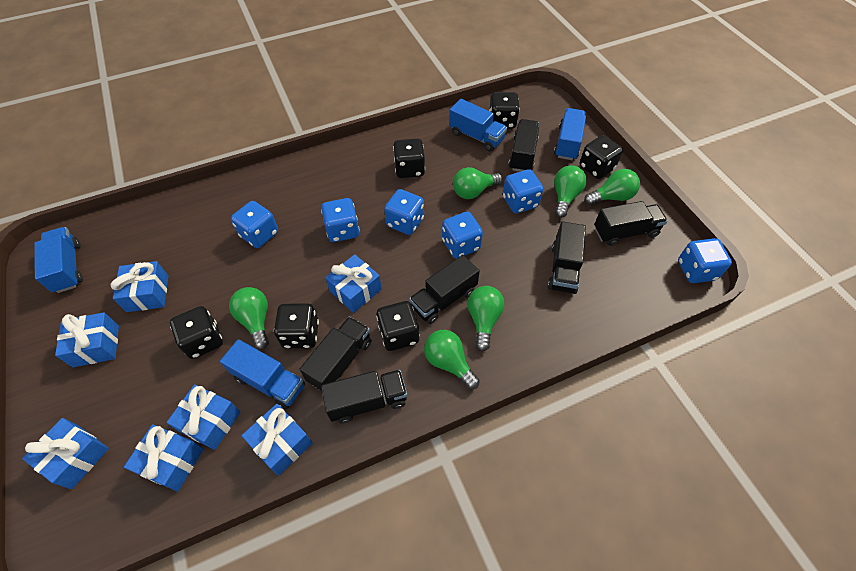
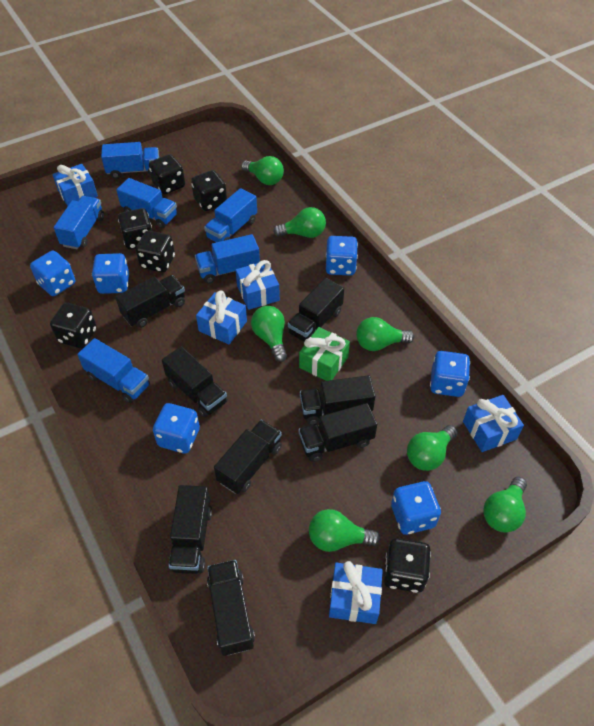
black truck: [300,317,371,391] [321,370,407,423] [409,255,480,324] [508,119,539,172] [548,221,586,294] [594,201,667,246] = 6 -> [115,275,185,328] [162,346,228,418] [168,485,212,574] [207,560,255,656] [214,420,282,494] [288,278,344,342] [299,403,377,462] [300,375,375,425] = 8
blue gift: [22,418,109,489] [55,312,119,367] [111,261,168,312] [124,424,203,491] [166,384,240,450] [241,404,312,476] [325,254,382,313] = 7 -> [52,164,98,206] [196,290,247,344] [236,260,280,310] [329,561,383,624] [463,395,524,452] = 5
blue truck: [34,227,83,293] [220,339,305,409] [449,99,507,151] [554,108,586,160] = 4 -> [54,196,104,249] [77,338,150,403] [101,142,159,179] [116,178,177,229] [195,234,260,284] [204,188,257,242] = 6
green gift: none = 0 -> [299,327,350,381] = 1
green light bulb: [229,287,269,350] [424,330,480,389] [453,167,502,199] [468,286,504,352] [554,165,587,218] [584,169,640,205] = 6 -> [241,156,284,185] [251,306,287,362] [273,207,326,238] [309,509,380,552] [356,317,414,351] [407,425,458,471] [484,477,527,533] = 7

